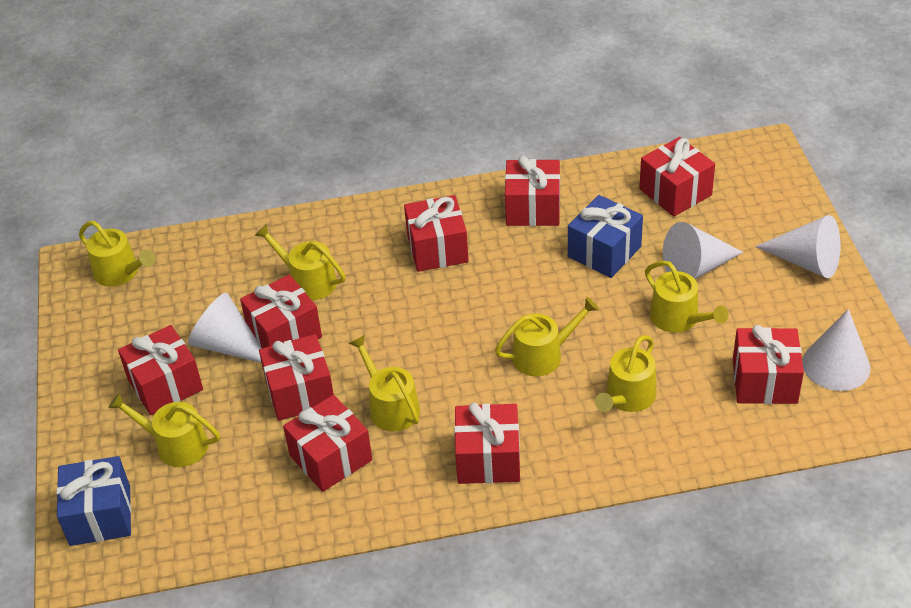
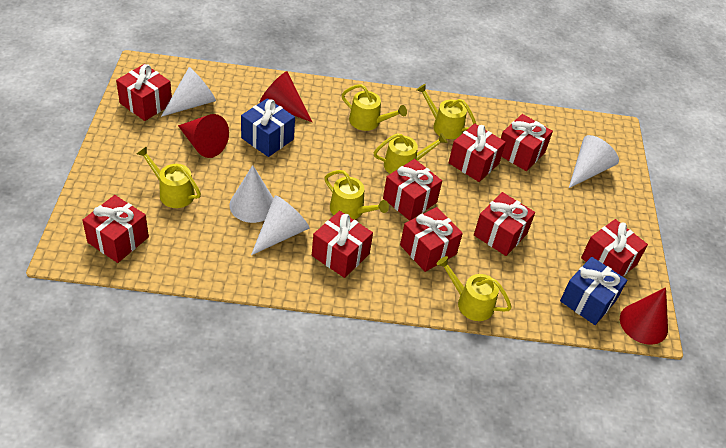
red cone: none = 0 -> [178,114,229,158] [260,72,312,122] [620,287,668,345] = 3
yellow watering can: [79,221,155,287] [108,393,220,467] [254,224,345,300] [349,335,420,432] [495,297,599,376] [595,335,657,412] [645,261,728,333] = 7 -> [137,146,201,208] [325,170,389,220] [341,84,407,131] [373,133,447,174] [416,84,476,139] [437,256,512,321] = 6

